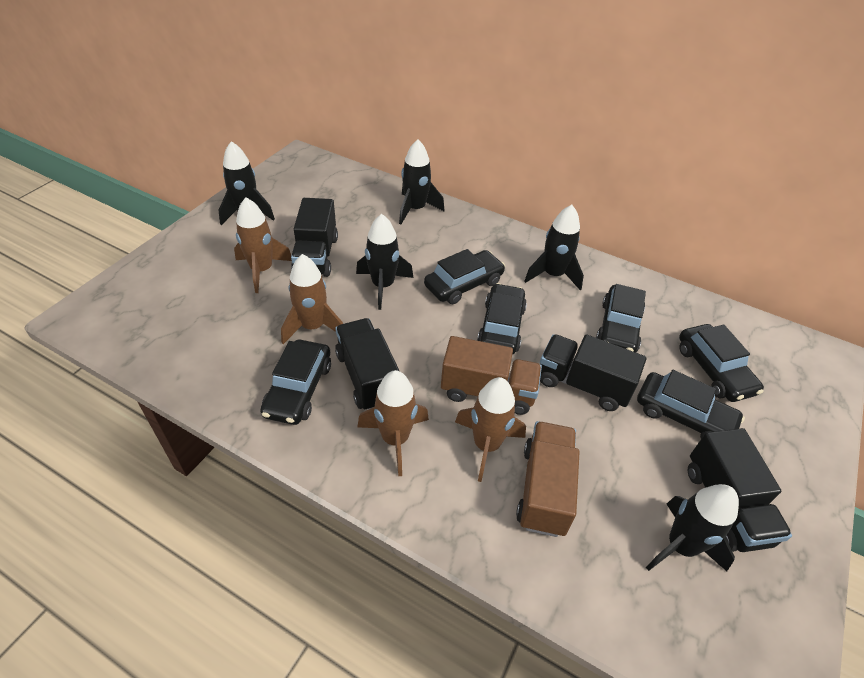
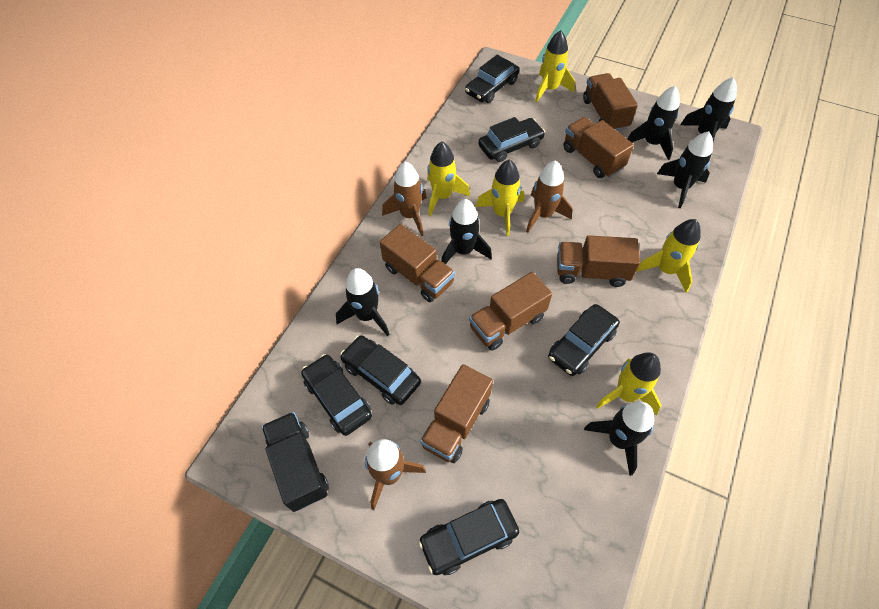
black rocket: [218,141,275,225] [356,214,413,310] [399,139,445,224] [525,205,584,290] [646,484,739,571] = 5 -> [336,268,390,336] [441,199,492,264] [584,402,654,476] [628,86,680,160] [657,131,713,208] [680,77,737,142] = 6
black truck: [291,198,338,277] [335,318,399,410] [540,334,647,411] [688,428,792,552] = 4 -> [261,412,329,512] = 1
brown rocket: [234,198,292,293] [281,254,343,344] [358,370,429,476] [455,377,526,482] = 4 -> [365,439,426,510] [382,161,427,236] [526,161,573,233] = 3
brown truck: [441,336,542,415] [516,421,579,537] = 2 -> [380,224,455,302] [420,364,493,463] [469,272,552,351] [557,235,640,287] [563,117,634,178] [583,73,638,131] = 6
yellow rocket: none = 0 -> [427,142,470,216] [476,160,524,236] [535,30,575,103] [596,352,661,415] [636,219,701,293] = 5

